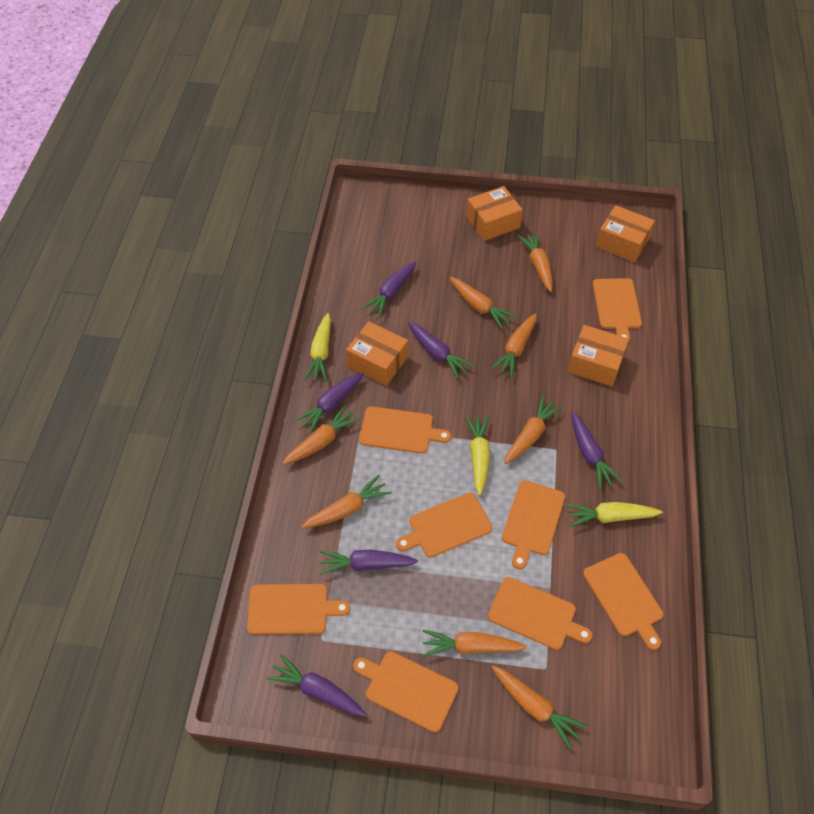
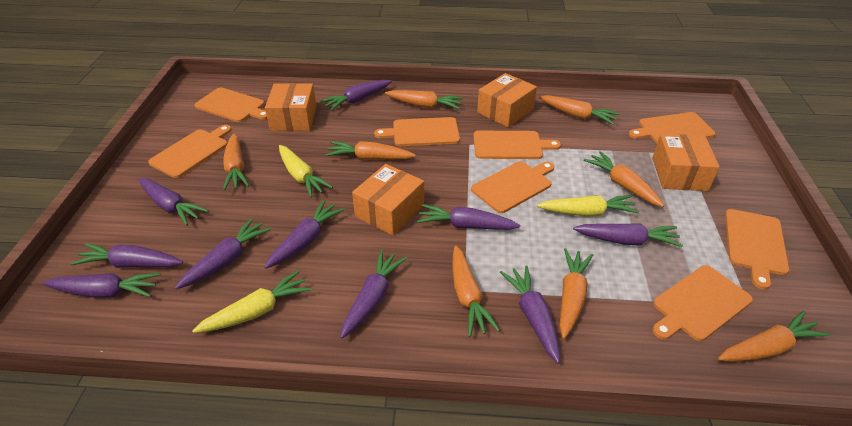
purple carrot: [267,654,367,717] [294,372,364,434] [319,550,418,575] [361,261,416,318] [408,322,474,379] [572,411,622,489] = 6 -> [42,273,161,298] [71,243,183,268] [139,178,209,226] [175,218,271,289] [264,200,345,269] [320,80,392,111] [340,249,407,338] [417,204,520,230] [500,265,560,364] [573,223,683,247] = 10

